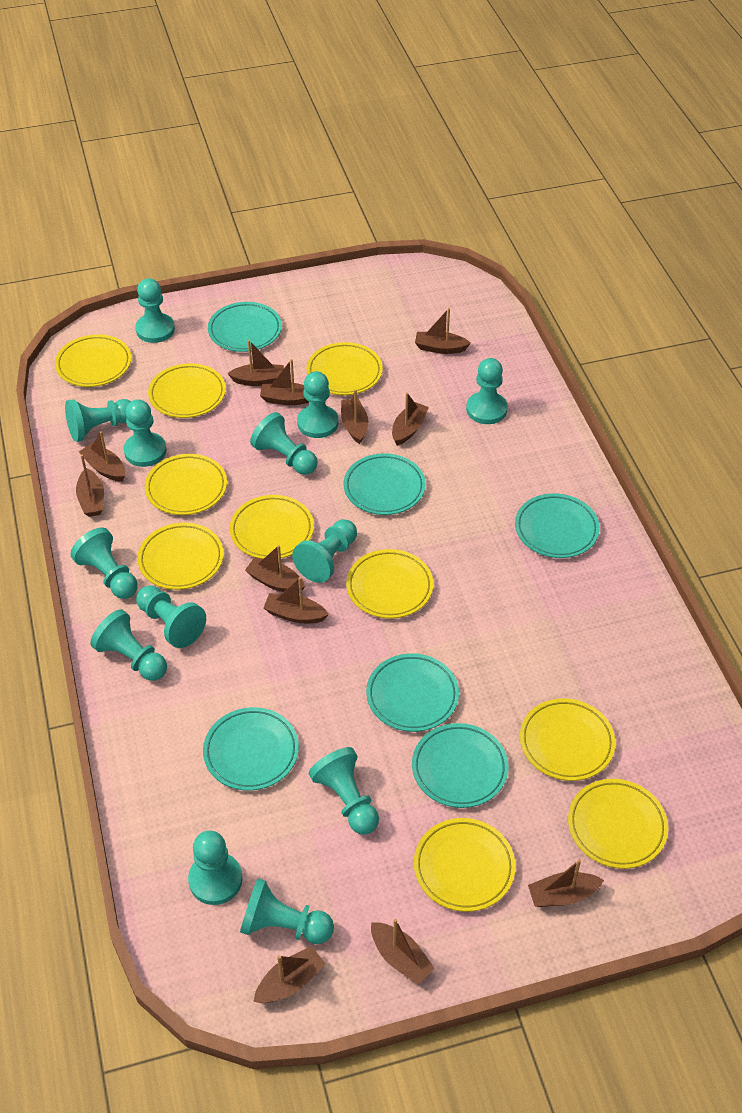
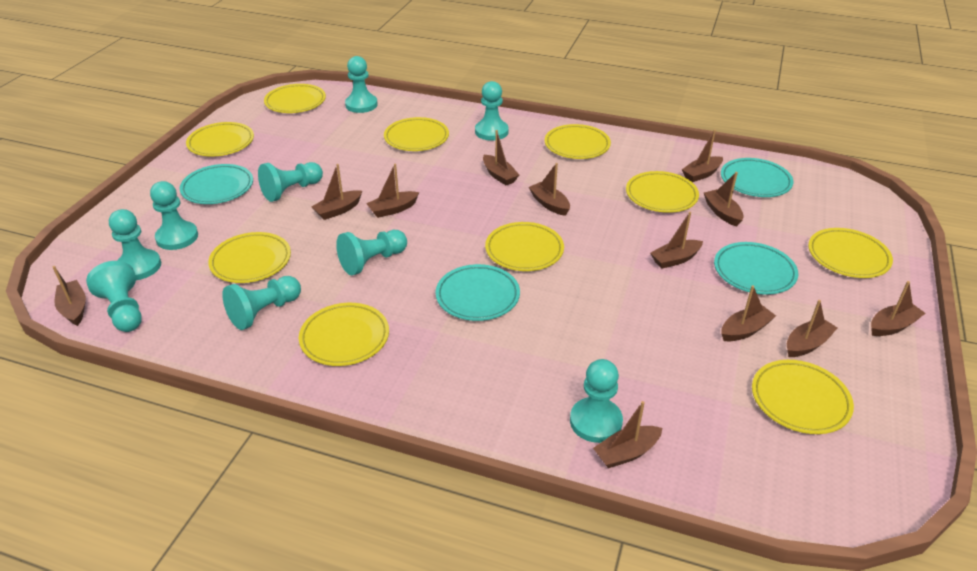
turquoise pawn: [65,399,131,442] [71,527,138,599] [90,610,167,681] [124,399,166,467] [135,278,175,343] [136,585,206,648] [188,830,243,905] [240,878,334,944] [250,412,318,475] [292,519,357,583] [297,371,338,438] [309,747,379,834] [466,358,508,424] = 13 -> [86,261,142,332] [109,209,161,280] [150,181,198,250] [222,276,301,330] [258,162,323,202] [336,230,407,275] [345,56,378,113] [475,81,509,141] [570,359,623,443] = 9
turquoise plate: [203,707,299,791] [208,302,282,352] [344,453,426,515] [366,653,459,732] [412,723,509,808] [515,493,600,558] = 6 -> [180,164,253,204] [436,264,520,321] [714,242,798,295] [721,158,794,197] = 4

